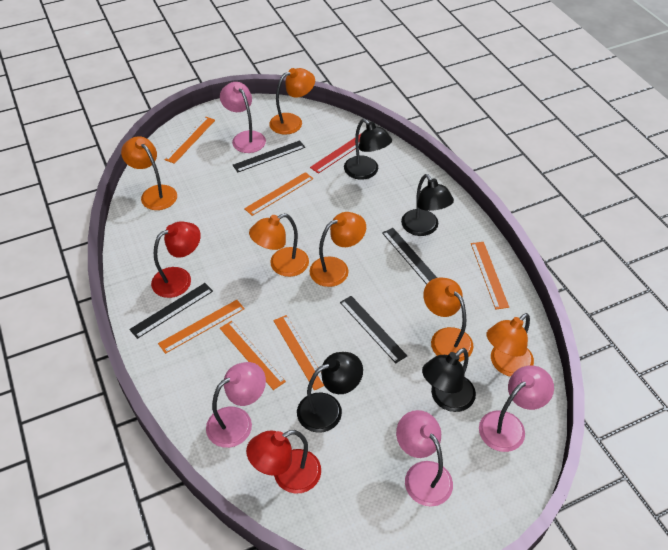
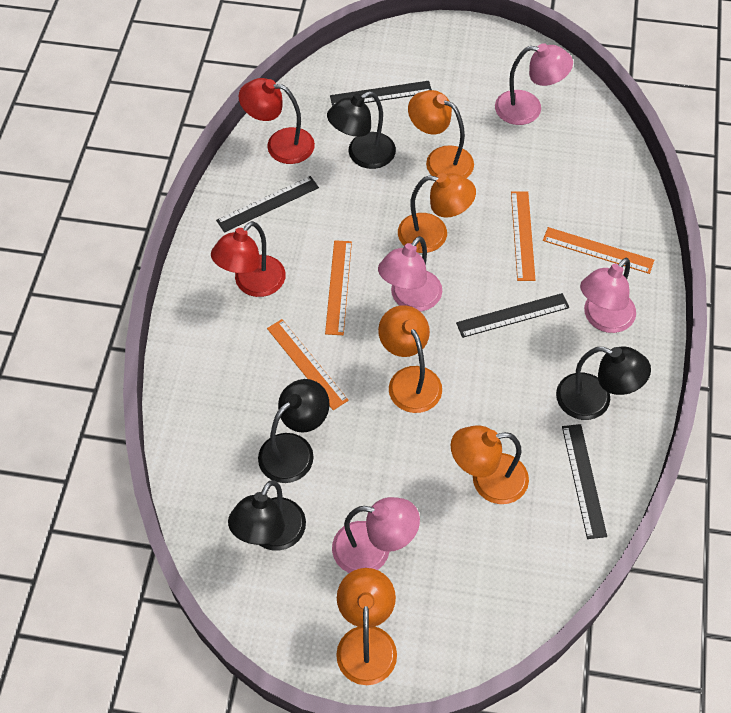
orange lamp: [121,136,177,210] [249,213,309,277] [269,68,315,135] [309,212,366,287] [423,277,473,362] [486,313,534,377] = 6 -> [336,568,397,685] [378,305,442,413] [398,173,476,253] [408,90,474,178] [451,425,529,504] = 5
orange ruler: [158,300,245,354] [164,117,215,164] [220,321,286,390] [244,172,313,216] [273,315,324,390] [471,242,509,310] = 6 -> [267,319,349,410] [325,240,352,335] [511,191,535,281] [543,227,654,274] = 4
red ruler: [310,133,362,174] = 1 -> none = 0

